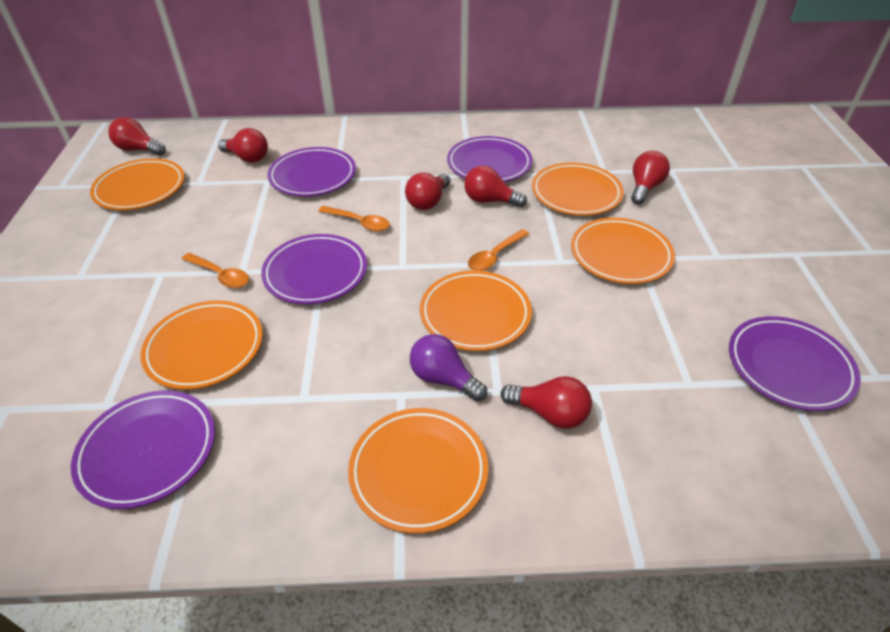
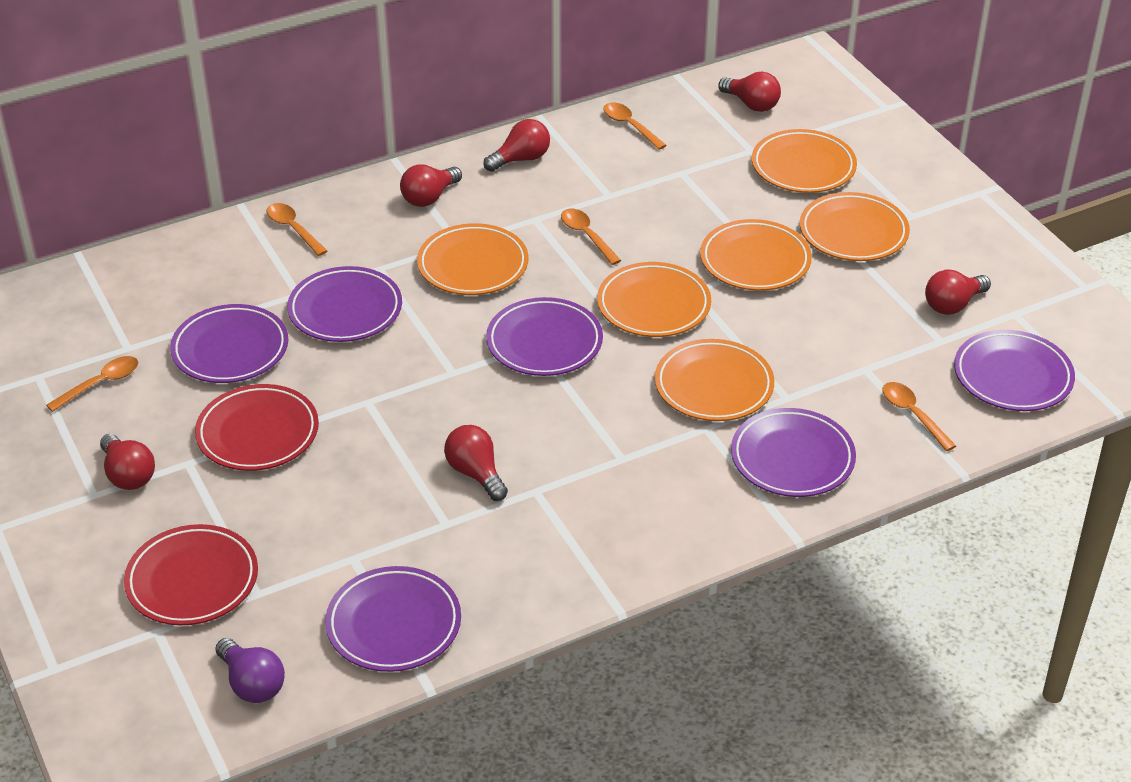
orange spoon: [182,253,249,288] [318,206,390,232] [468,229,529,271] = 3 -> [46,356,138,412] [267,203,327,256] [561,209,621,265] [603,102,667,150] [882,382,956,451] = 5
purple plate: [71,390,215,509] [261,234,367,304] [268,147,356,196] [447,136,532,182] [729,316,861,411] = 5 -> [170,304,288,383] [287,266,402,342] [325,566,461,672] [486,297,603,376] [731,408,856,497] [954,330,1075,411] = 6
red plate: none = 0 -> [124,524,258,626] [195,384,319,471] = 2

